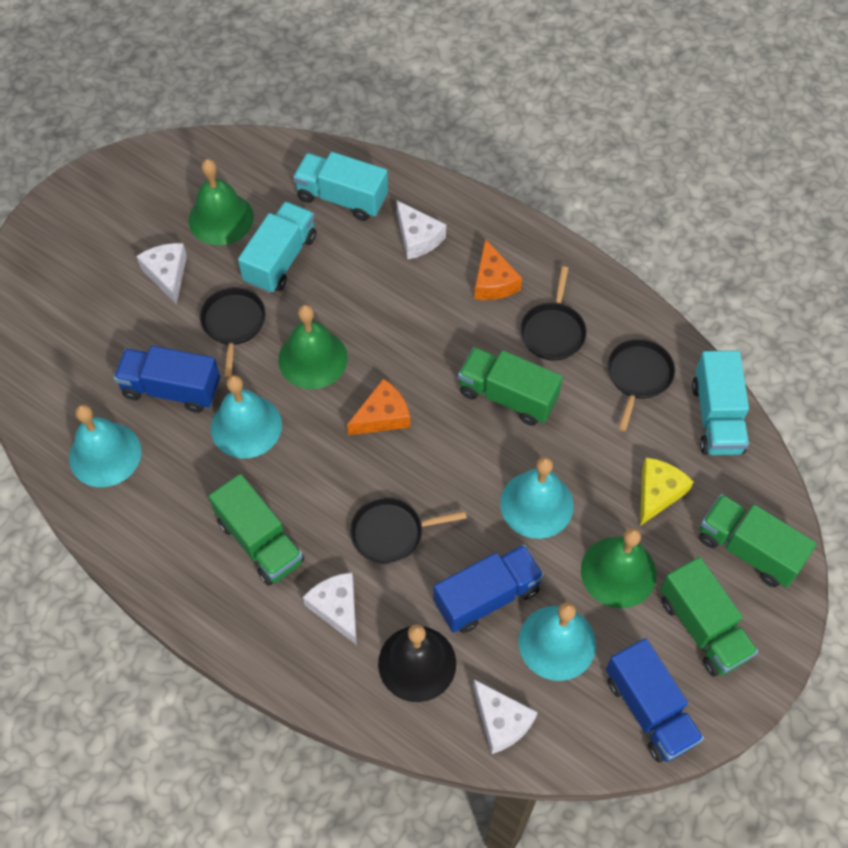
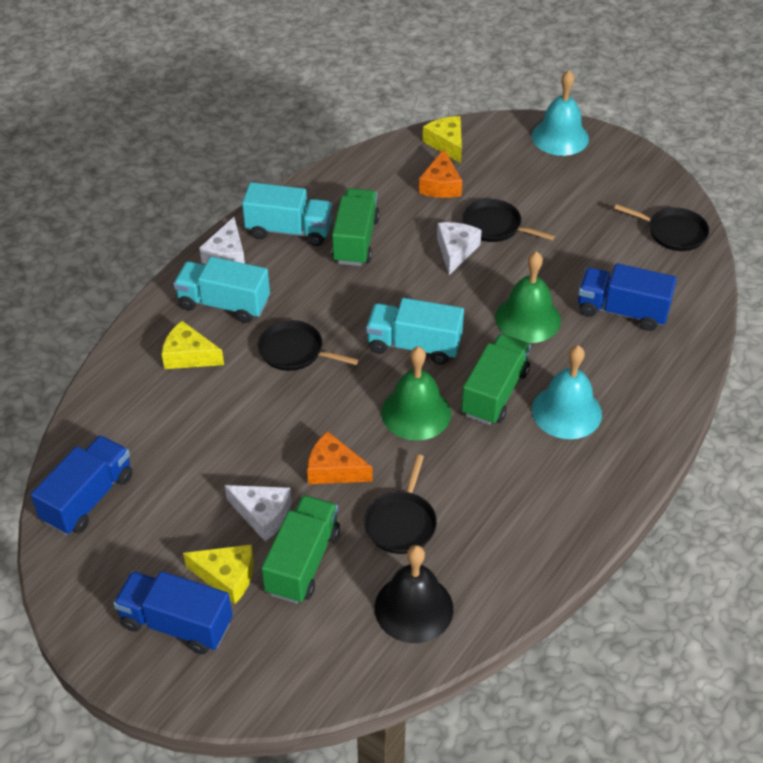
green bell: [188,159,254,245] [278,305,348,389] [581,528,656,608] = 3 -> [381,346,451,441] [495,251,561,343] = 2
green truck: [209,474,304,586] [458,347,563,426] [660,557,758,677] [699,494,817,587] = 4 -> [261,495,340,604] [332,188,380,266] [461,334,531,425] = 3
turquoise bell: [69,405,141,487] [211,375,282,458] [500,457,574,539] [519,602,596,681] = 4 -> [532,70,589,156] [532,345,602,439] = 2
white cheese: [136,243,187,305] [303,572,357,645] [396,200,446,260] [473,679,538,754] = 4 -> [199,217,245,264] [225,485,292,541] [437,222,482,275] = 3
yellow cheese: [640,458,694,526] = 1 -> [162,321,224,369] [183,544,254,604] [423,116,462,163] = 3

